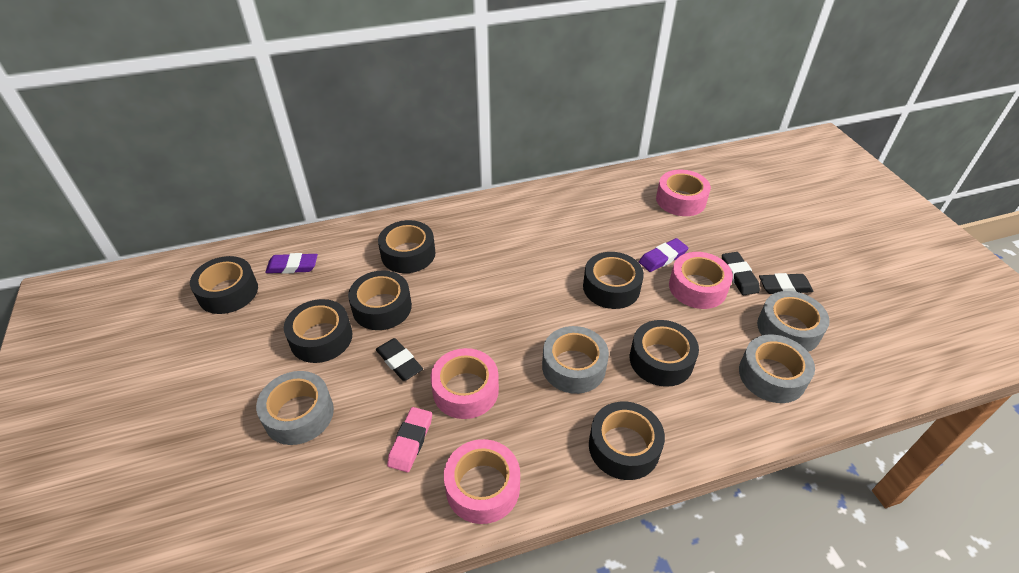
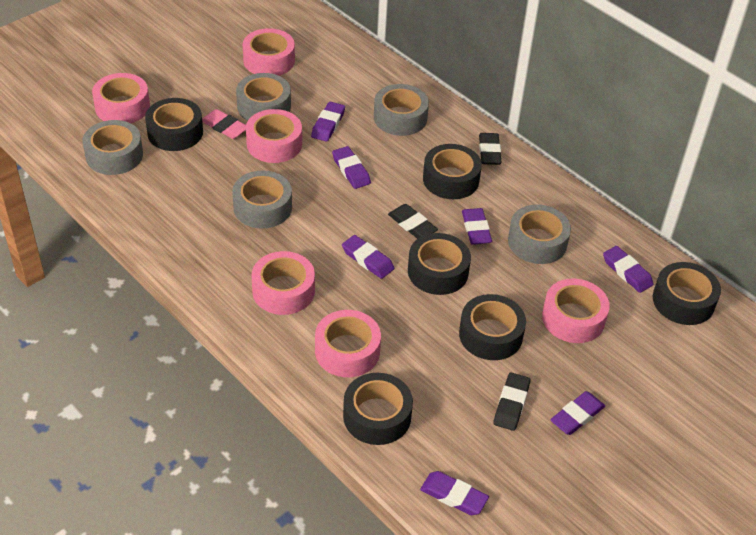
black tape: [190,256,258,314] [284,299,352,363] [348,270,412,330] [378,220,435,273] [583,252,644,309] [589,401,665,480] [630,320,699,387] = 7 -> [145,98,203,151] [343,373,413,445] [408,233,471,295] [423,144,482,199] [459,294,526,360] [653,262,721,325] = 6
grey tape: [256,371,334,445] [542,326,609,394] [739,334,815,403] [757,291,830,352] = 4 -> [83,120,143,175] [232,170,292,229] [236,73,291,121] [374,84,429,136] [508,205,571,264] = 5
pink tape: [431,348,499,419] [444,439,520,524] [656,170,711,216] [669,252,733,309] = 4 -> [92,73,150,123] [243,28,295,76] [246,109,302,163] [252,251,315,315] [315,310,381,377] [542,279,610,343] = 6
purple eraser: [265,253,318,274] [639,238,688,272] = 2 -> [311,101,345,142] [332,146,371,189] [342,235,394,279] [420,471,489,515] [462,208,492,245] [550,391,605,435] [603,246,654,293] = 7

